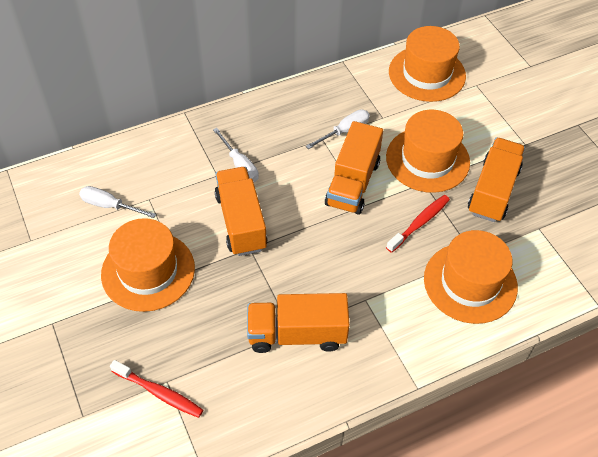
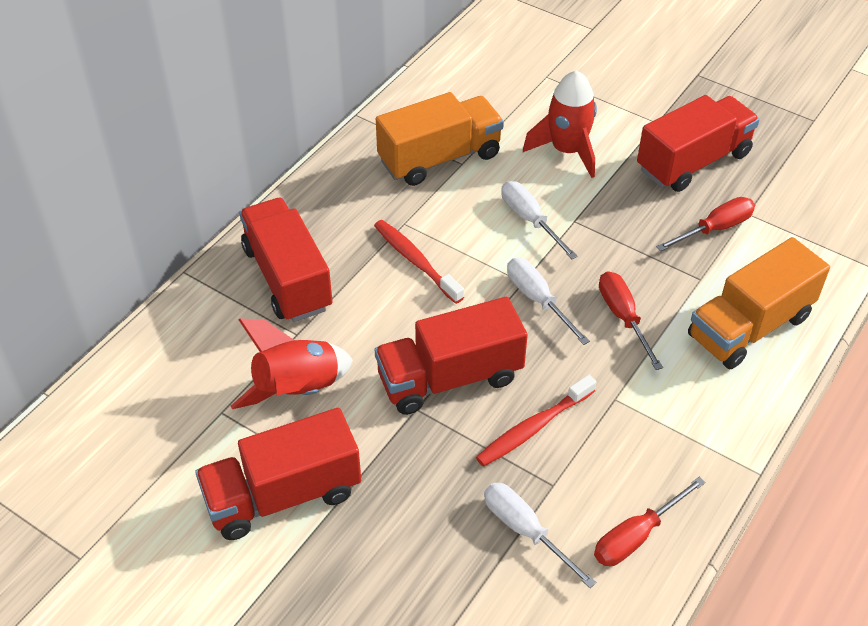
orange hat: [101,218,195,312] [386,110,470,193] [389,26,466,102] [424,230,518,324] = 4 -> none = 0
orange truck: [215,167,268,256] [247,293,350,353] [325,121,383,215] [468,138,525,222] = 4 -> [376,92,504,186] [688,237,830,369] = 2
red rocket: none = 0 -> [231,318,353,409] [523,70,597,178] = 2
red screwdriver: none = 0 -> [594,477,705,566] [599,271,663,370] [656,197,755,251] = 3
red truck: none = 0 -> [195,408,361,540] [239,198,333,322] [375,297,528,415] [637,95,760,192] = 4

